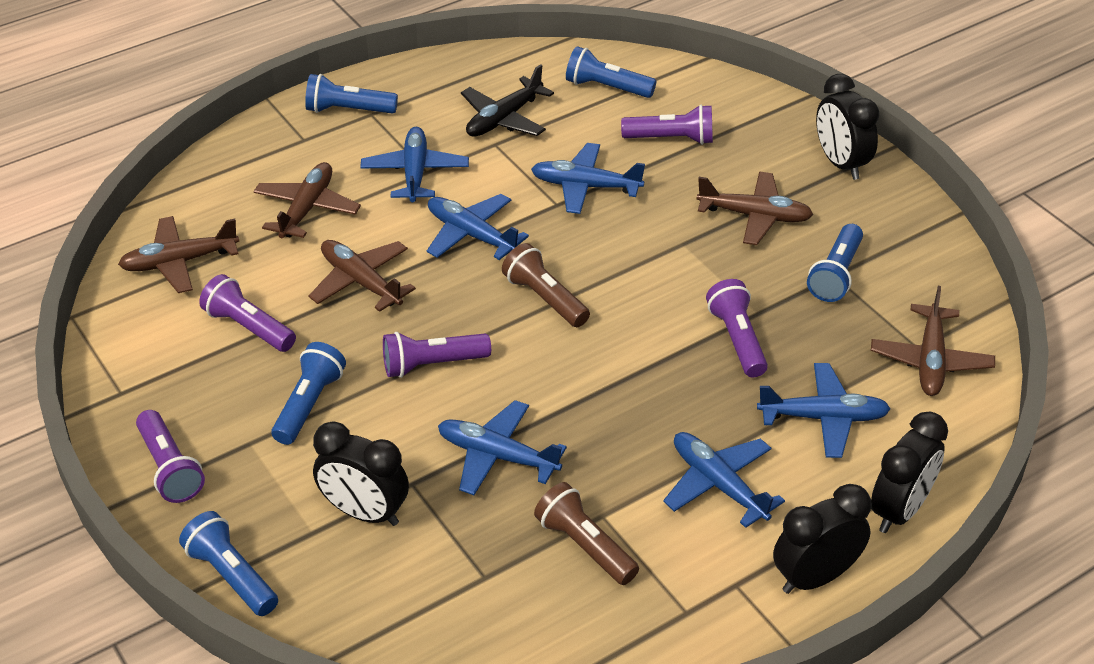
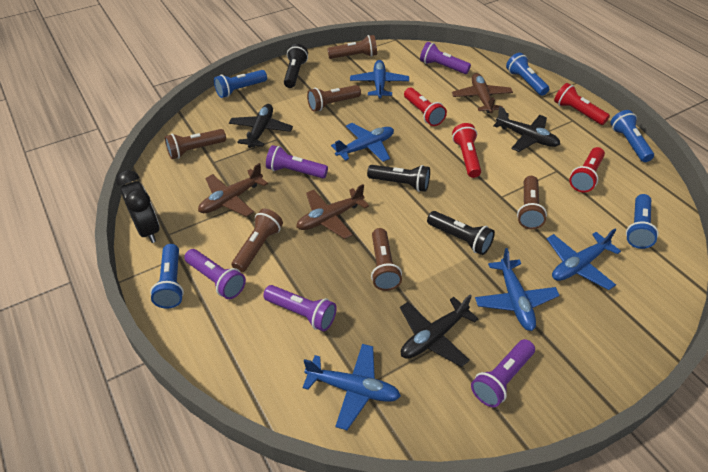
black clock: [313,421,409,526] [773,484,872,594] [816,74,880,180] [871,411,948,533] = 4 -> [116,170,159,243] = 1
black flashlight: none = 0 -> [284,44,308,88] [367,165,430,192] [427,211,495,255] = 3
black plane: [461,64,554,137] = 1 -> [229,104,293,148] [400,295,479,367] [493,107,560,152] = 3
blue plane: [360,127,469,202] [427,194,529,260] [438,400,567,495] [531,143,645,214] [663,432,785,528] [757,363,891,458] = 6 -> [302,344,401,430] [331,123,394,162] [350,60,409,98] [475,248,560,331] [547,229,621,290] = 5
brown flashlight: [502,243,590,327] [534,482,639,585] = 2 -> [165,129,226,159] [232,208,283,272] [307,85,361,112] [327,35,377,59] [371,228,402,291] [517,176,547,229] = 6
brown plane: [118,216,239,293] [253,162,361,238] [309,240,416,312] [697,172,813,245] [871,286,995,396] = 5 -> [198,163,268,217] [296,184,369,239] [452,73,513,113] = 3
red flashlight: none = 0 -> [404,88,447,126] [452,123,481,178] [554,83,610,125] [569,147,605,192] = 4

